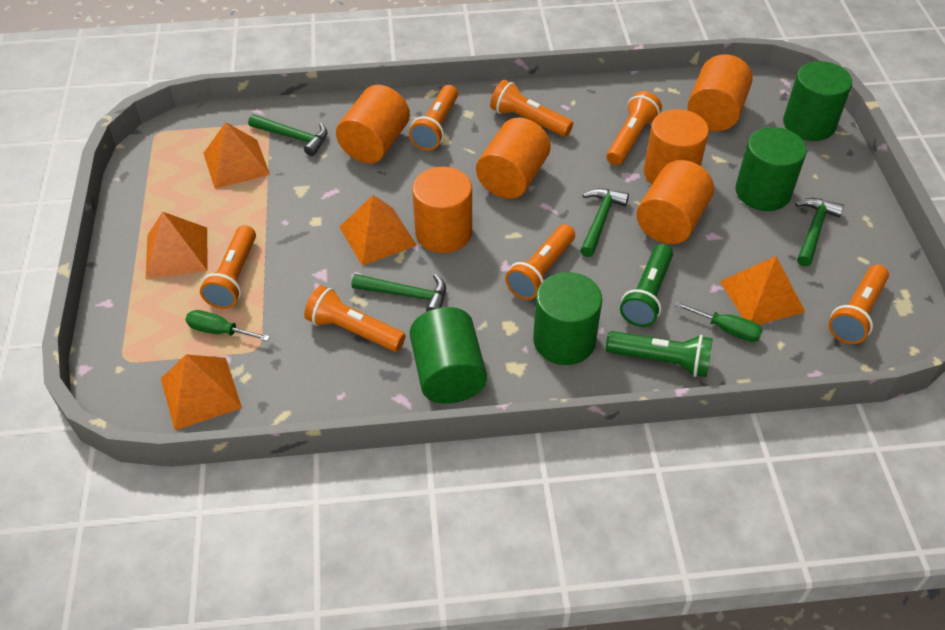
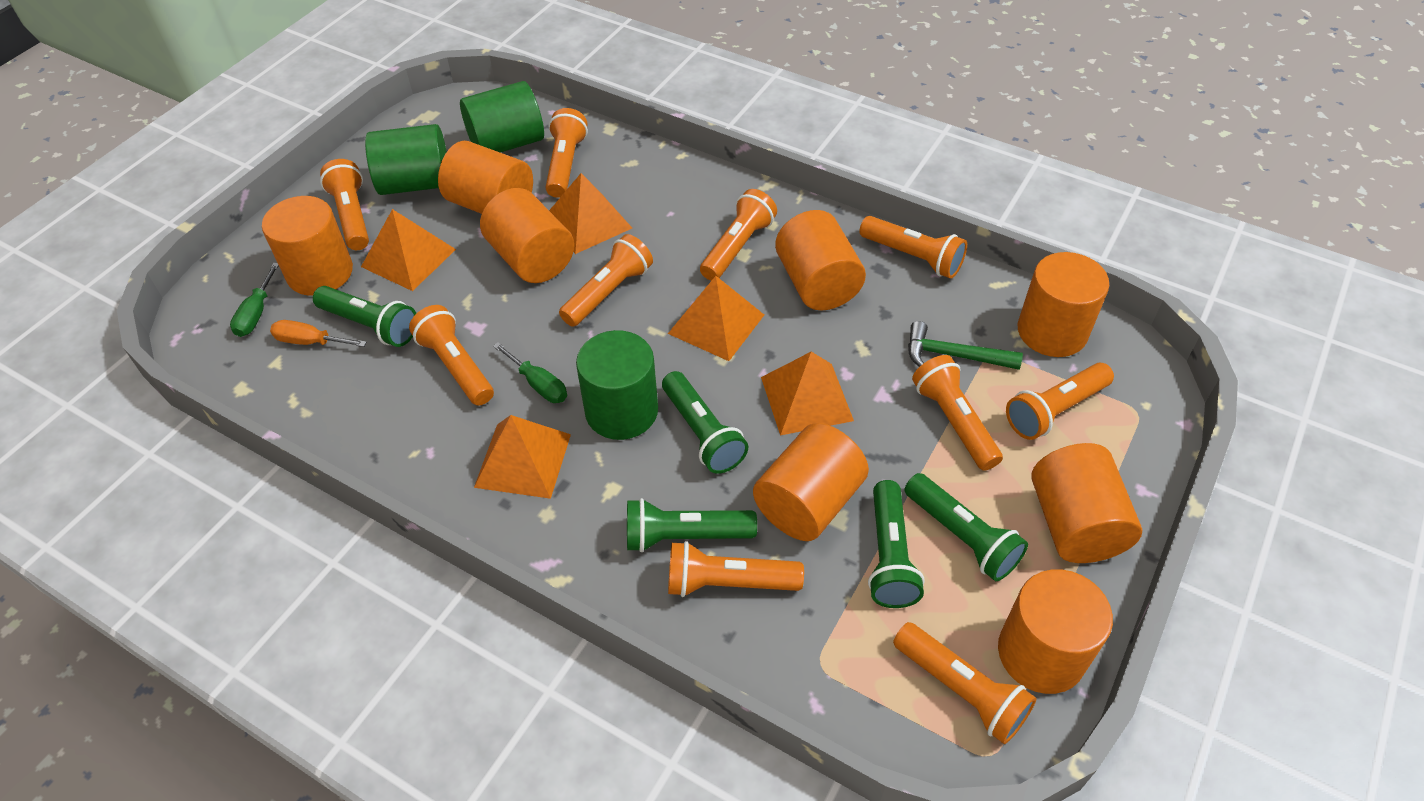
green cylinder: [410,307,487,404] [533,272,602,365] [735,127,807,211] [783,61,852,141] = 4 -> [365,124,447,195] [460,81,544,153] [576,330,658,440] = 3
green flashlight: [606,331,713,377] [620,244,673,327] = 2 -> [313,286,416,347] [627,498,757,552] [662,371,748,474] [868,480,925,608] [904,473,1028,581] = 5
green hammer: [248,114,328,156] [352,274,446,312] [580,188,629,257] [796,198,844,267] = 4 -> [908,321,1023,370] = 1
orange cylinder: [336,85,410,164] [412,167,472,253] [476,118,551,199] [637,160,714,244] [644,109,709,185] [687,54,752,131] = 6 -> [262,196,353,296] [438,141,533,214] [480,188,574,283] [753,423,869,541] [775,210,866,311] [998,569,1113,694] [1018,252,1109,357] [1032,443,1142,563] = 8
orange flashlight: [200,225,256,309] [304,285,405,352] [409,85,458,151] [490,80,573,137] [505,224,575,300] [606,91,662,165] [828,264,889,344] = 7 -> [320,159,369,250] [409,305,494,406] [545,108,588,198] [559,234,653,327] [668,541,804,597] [700,189,777,281] [859,216,967,279] [893,622,1037,744] [912,355,1003,471] [1006,363,1114,440] = 10
orange screwdriver: none = 0 -> [270,320,367,347] = 1

